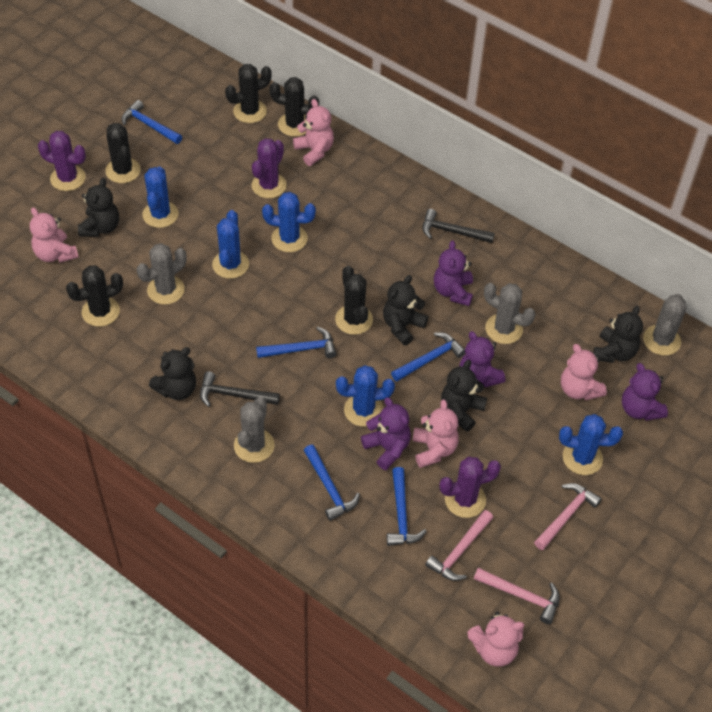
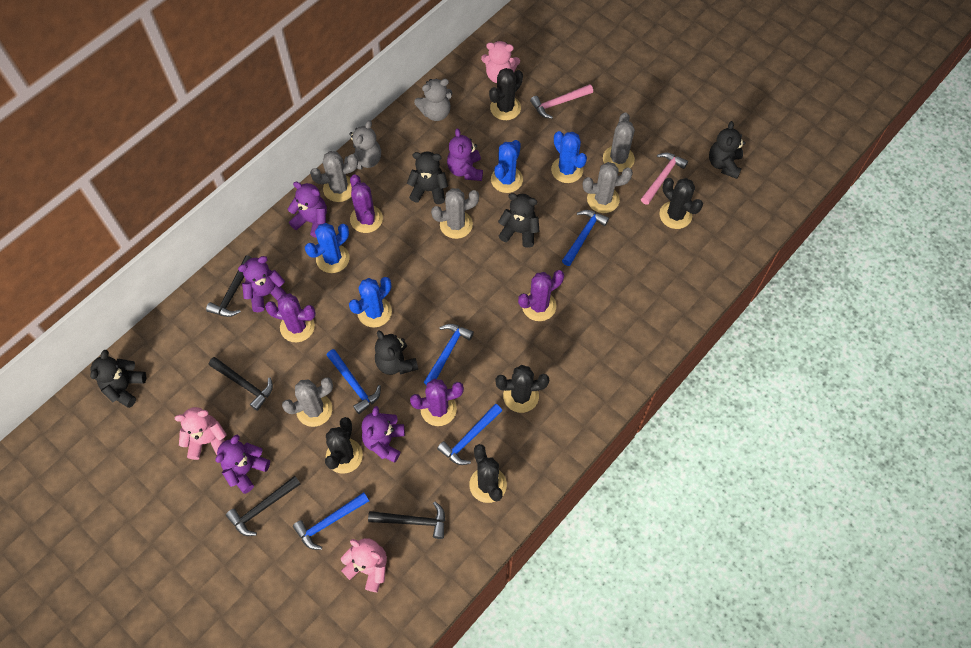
black hammer: [200,372,280,407] [422,209,495,243] = 2 -> [206,255,252,317] [209,357,273,411] [226,476,301,536] [368,501,445,539] = 4
blue cactus: [143,167,178,228] [212,210,249,279] [262,192,316,252] [336,365,395,427] [559,414,623,475] = 5 -> [305,223,350,273] [349,277,392,327] [491,140,523,193] [551,131,587,183] = 4
grey cactus: [137,243,186,304] [234,397,275,463] [484,283,535,344] [643,294,686,356] = 4 -> [282,377,333,427] [310,151,358,202] [431,188,479,239] [583,162,633,213] [603,113,635,172] = 5
grey teddy bear: none = 0 -> [344,120,381,170] [414,78,452,121] = 2
pink hammer: [425,510,493,581] [474,568,560,624] [534,483,602,550] = 3 -> [530,84,593,119] [641,152,688,205] = 2
pink teddy bear: [30,207,79,263] [293,99,334,166] [413,400,459,468] [467,611,524,667] [561,344,607,400] = 5 -> [175,407,227,460] [341,538,387,592] [481,41,520,83] = 3
purple cactus: [38,131,86,191] [251,138,287,198] [439,457,501,518] = 3 -> [265,293,316,342] [350,174,383,233] [410,379,464,426] [518,270,564,321] = 4
purple teddy bear: [361,397,411,470] [434,240,473,306] [459,331,505,387] [622,363,668,421] = 4 -> [215,435,270,494] [238,256,287,312] [288,182,327,238] [361,406,405,463] [447,128,483,181] = 5

